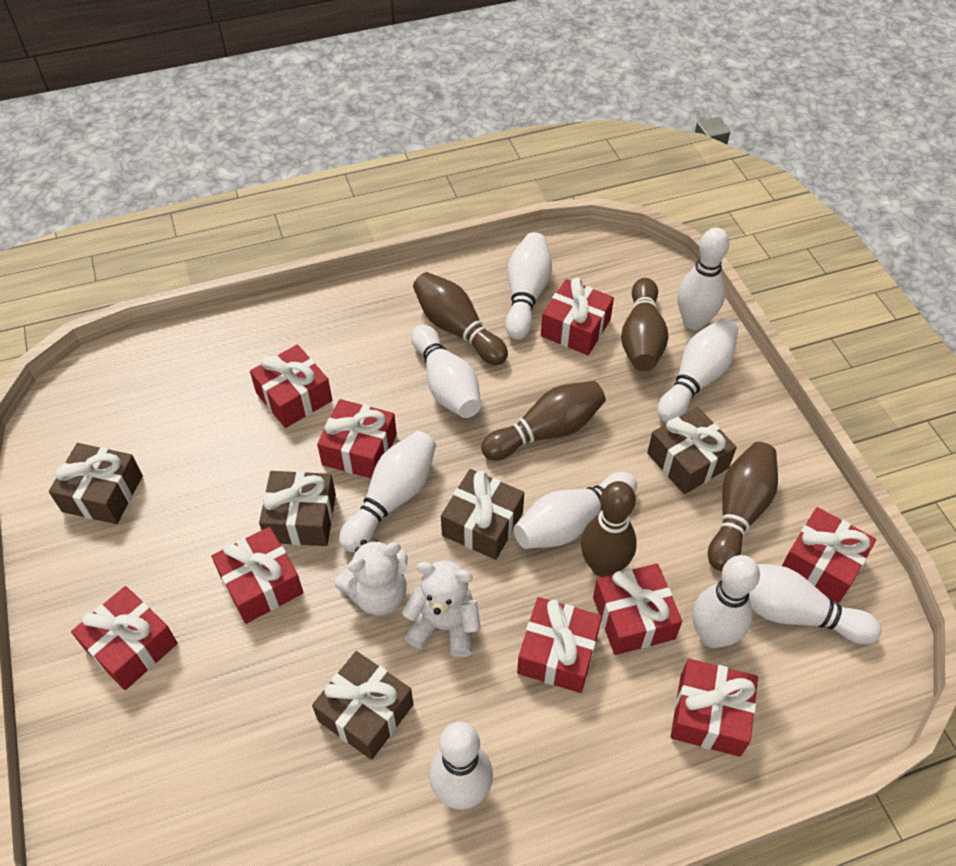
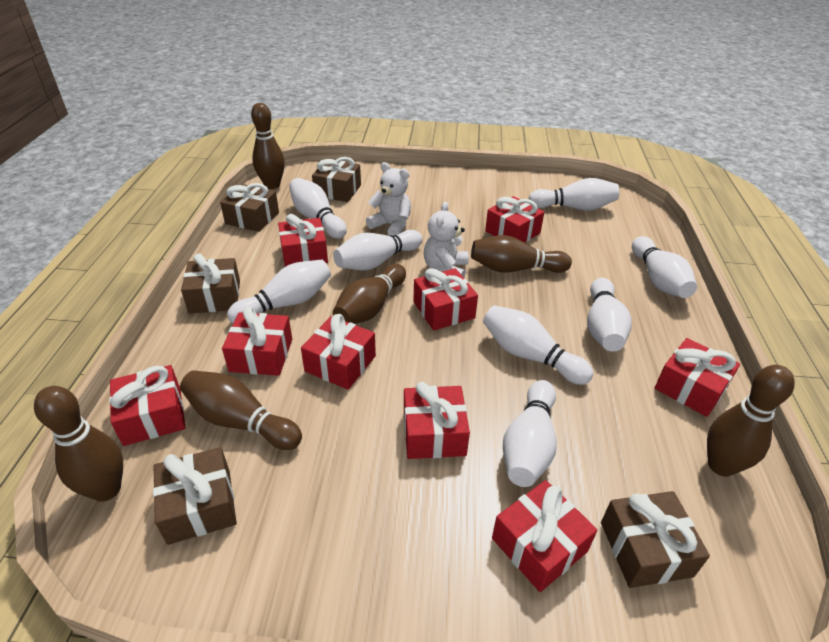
brown bowling pin: [413,272,508,365] [481,381,606,461] [581,481,637,577] [621,278,669,372] [708,442,778,571] = 5 -> [34,386,123,502] [180,370,302,450] [251,103,285,189] [333,264,406,324] [471,235,572,273] [707,365,795,477] = 6
white bowling pin: [339,431,436,552] [411,325,481,418] [429,722,493,810] [505,232,552,340] [514,472,637,549] [657,318,738,423] [677,228,729,330] [693,555,760,648] [749,564,882,645] = 9 -> [227,259,331,324] [289,178,347,239] [333,230,422,271] [483,305,593,385] [503,380,557,487] [529,178,619,211] [587,278,632,352] [632,236,697,298] = 8

